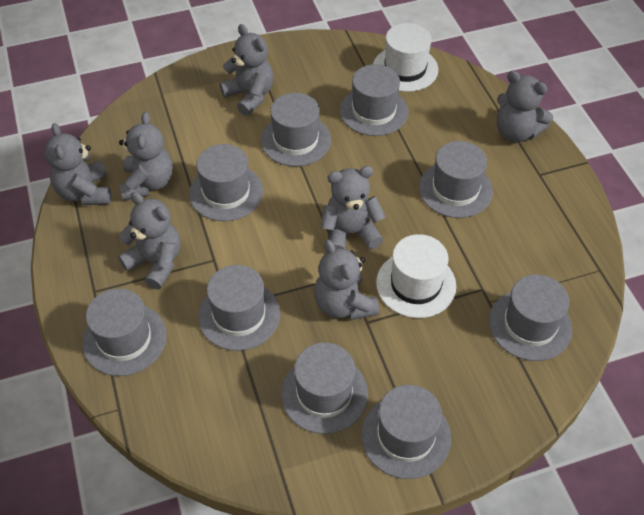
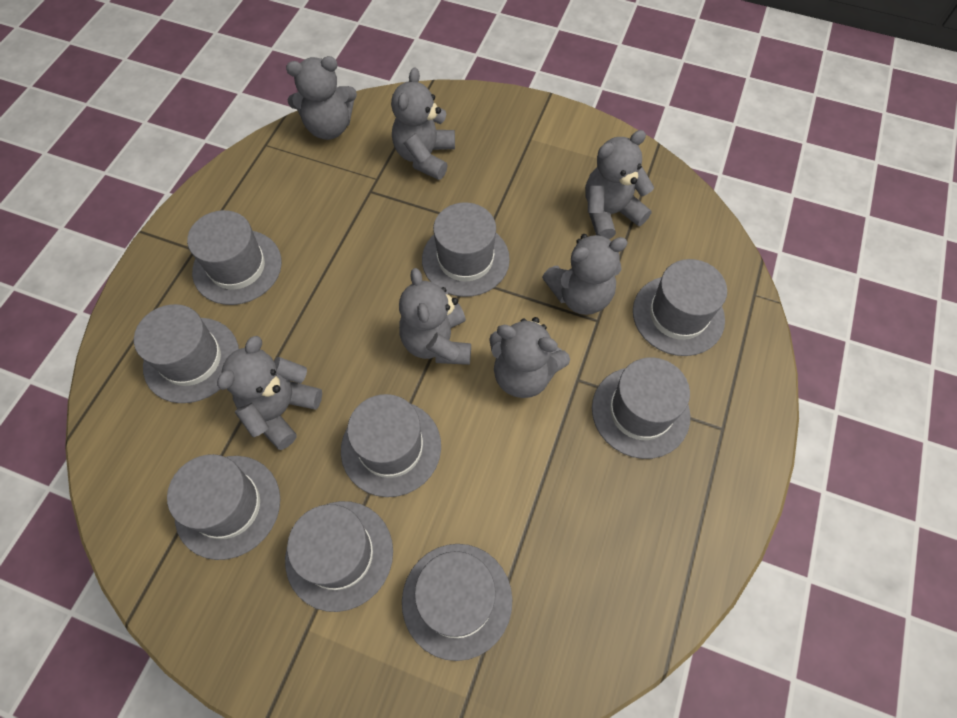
white hat: [373,23,438,92] [376,234,456,318] = 2 -> none = 0

